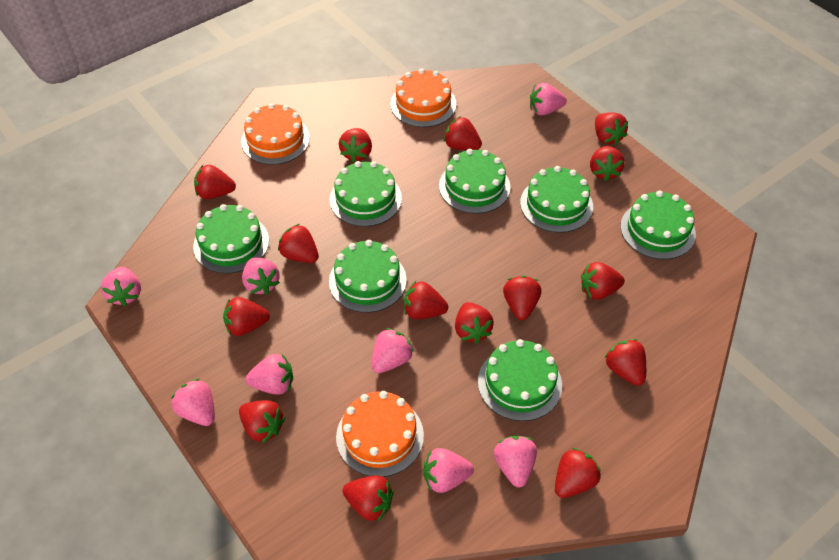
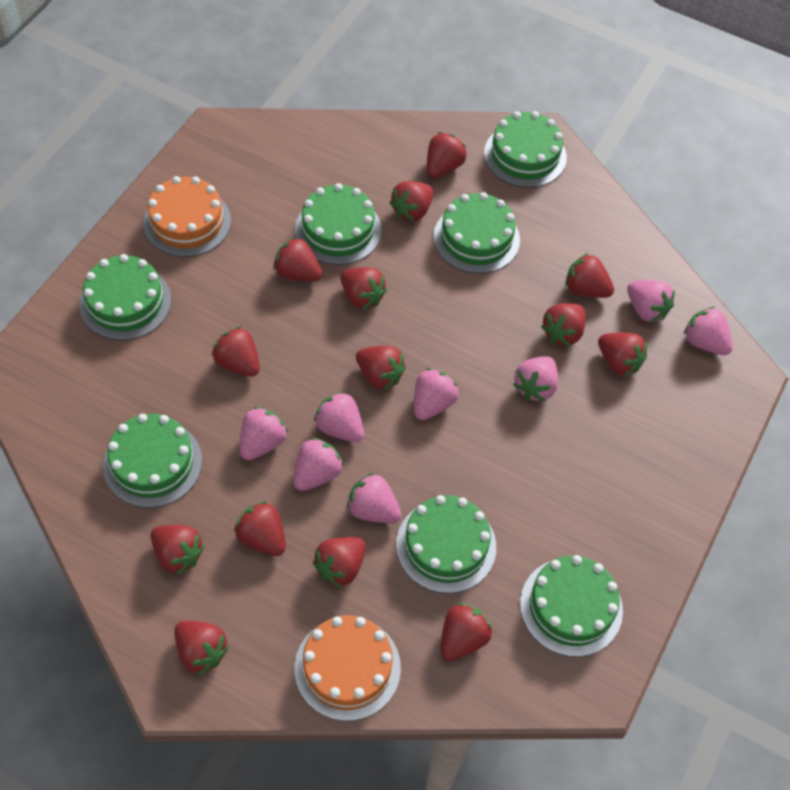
orange cake: [241,103,310,165] [336,391,424,477] [390,68,456,127] = 3 -> [143,176,231,257] [294,615,401,721] = 2
red strawberry: [194,165,236,199] [223,297,270,336] [239,400,285,443] [278,224,319,263] [339,128,372,162] [343,476,394,522] [404,281,448,319] [444,116,482,150] [455,302,494,344] [503,276,541,320] [555,448,601,498] [581,262,625,300] [590,146,625,181] [595,112,628,146] [605,339,646,386] = 15 -> [151,525,205,575] [174,621,229,675] [212,326,260,377] [234,501,286,556] [273,237,322,282] [313,537,366,588] [340,267,387,310] [356,346,406,391] [389,181,434,222] [427,132,467,178] [441,603,492,661] [541,303,586,346] [565,253,614,298] [598,333,647,377] = 14

